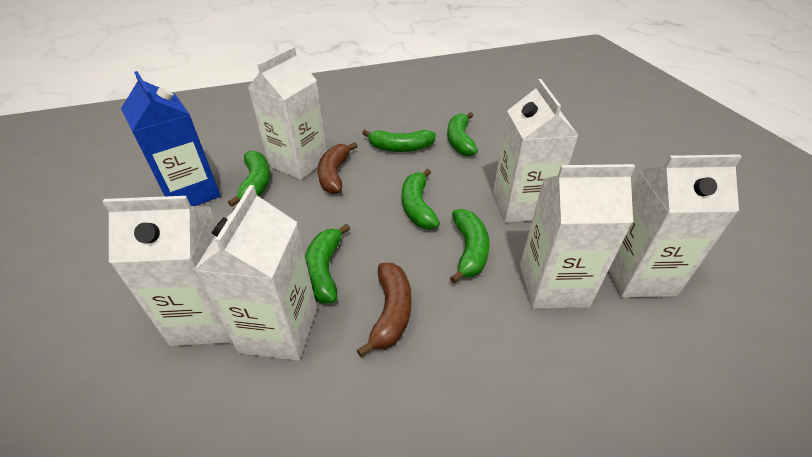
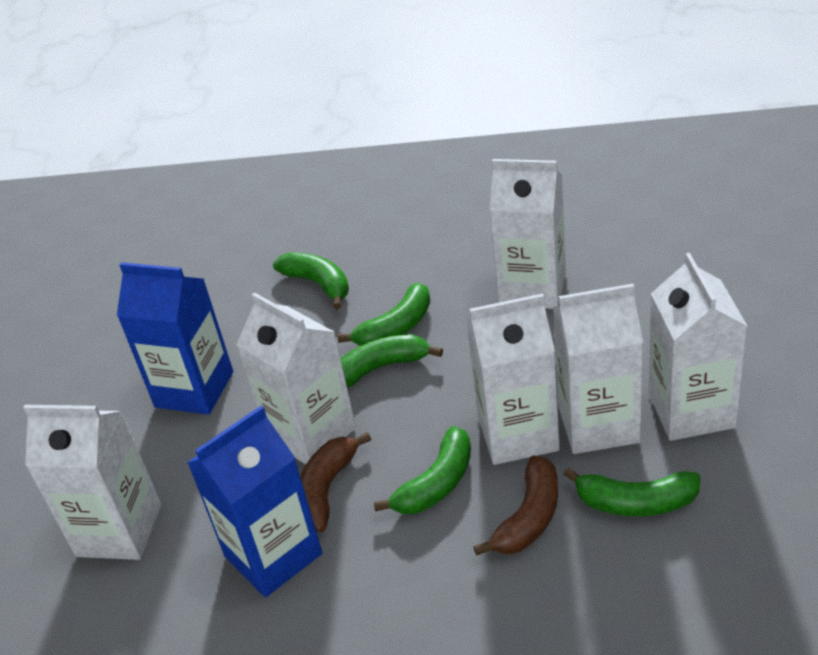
blue carton: [121,71,221,206] = 1 -> [117,262,233,415] [187,405,322,597] = 2
green banana: [228,151,270,207] [305,223,350,303] [362,130,436,152] [402,168,440,229] [447,112,478,156] [450,209,490,284] = 6 -> [273,253,349,309] [338,283,431,346] [340,334,443,388] [374,426,471,514] [563,467,701,517] = 5

